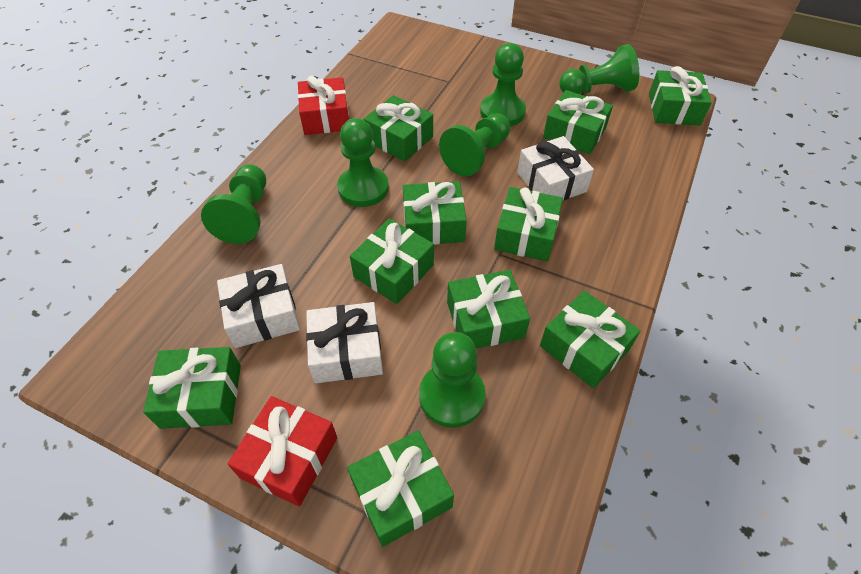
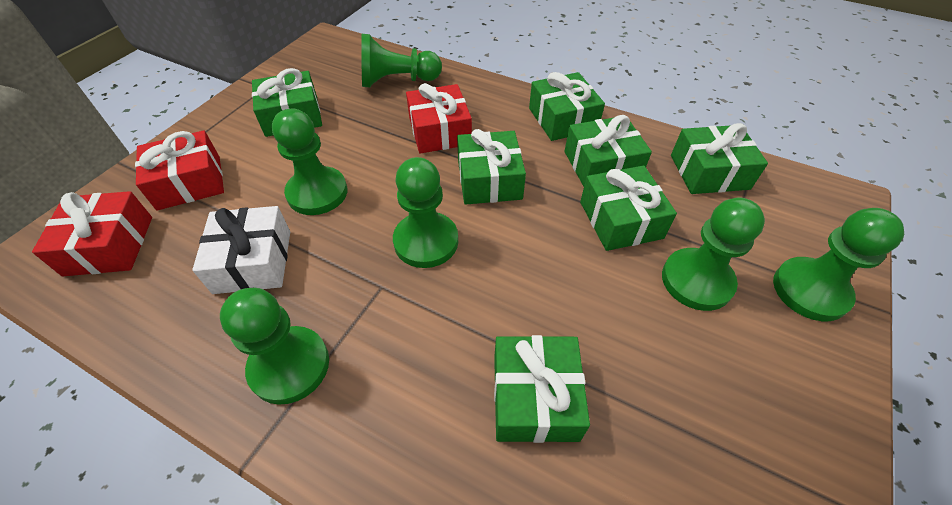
green gift: [143,347,241,429] [347,430,454,547] [350,218,434,304] [363,95,433,162] [403,181,467,245] [447,270,530,349] [494,187,563,261] [540,290,640,388] [543,90,613,154] [649,66,712,125] = 10 -> [252,68,322,137] [457,129,526,205] [494,335,590,443] [529,72,605,141] [565,115,652,186] [580,166,677,251] [671,123,768,194] = 7
red gift: [228,396,337,507] [298,76,349,135] = 2 -> [32,191,152,276] [135,130,224,211] [406,83,472,153] = 3
white gift: [217,264,300,348] [306,302,383,384] [517,136,594,200] = 3 -> [192,206,290,294] = 1

